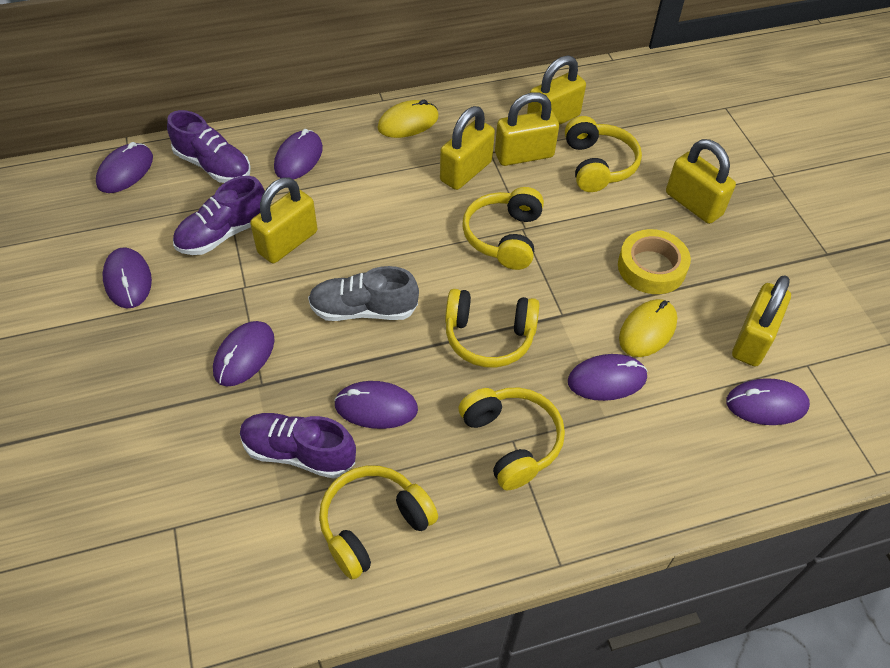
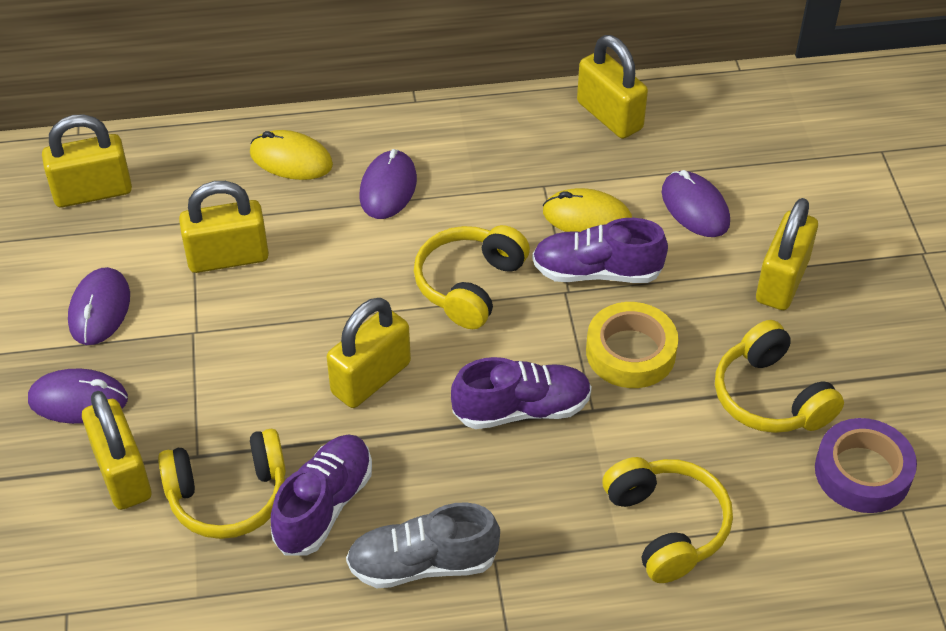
purple mouse: [96,142,153,193] [103,247,152,308] [213,321,275,386] [274,129,323,180] [334,381,418,429] [568,354,647,401] [726,378,810,425] = 7 -> [28,369,128,424] [68,267,130,345] [359,149,417,219] [662,170,730,237] = 4
purple tape: none = 0 -> [815,418,917,513] = 1
yellow headphones: [319,466,438,580] [445,289,539,368] [458,388,565,490] [462,187,544,270] [565,116,642,192] = 5 -> [158,429,286,539] [414,225,530,329] [602,457,733,583] [715,320,844,433] = 4

